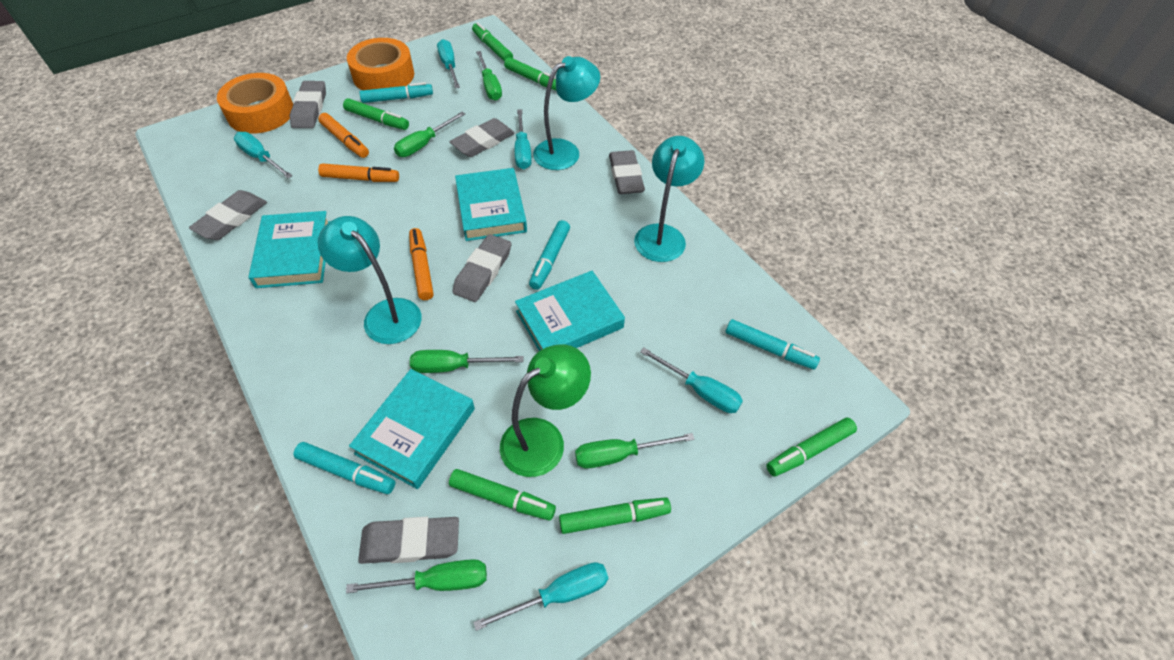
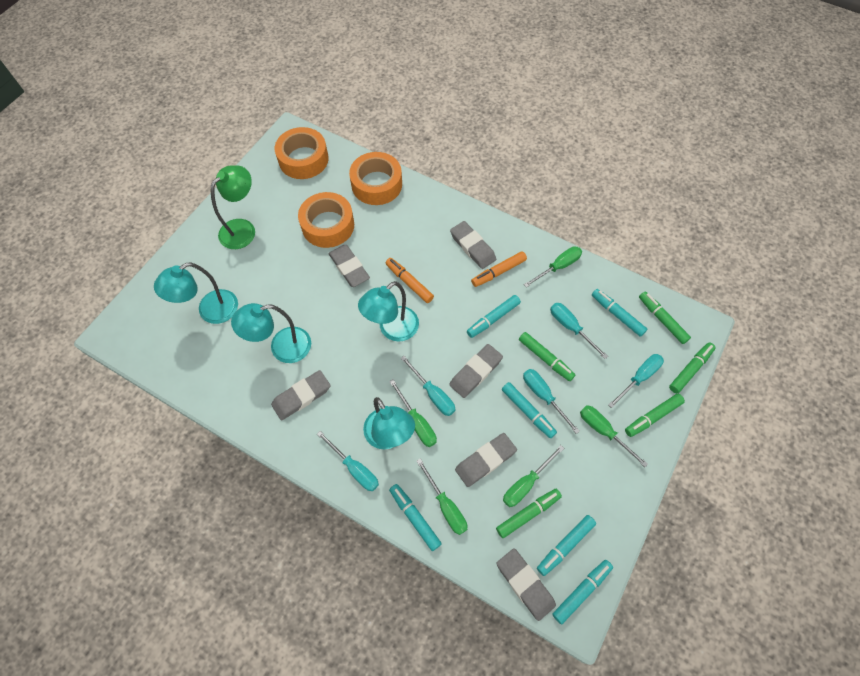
green marker: [343,98,409,130] [449,469,556,521] [472,22,513,62] [504,57,556,91] [559,497,671,534] [766,418,857,477] = 6 -> [496,489,562,538] [519,332,575,381] [625,394,685,437] [639,291,691,344] [669,343,716,393] = 5
orange marker: [318,113,369,158] [318,163,399,182] [409,228,434,300] = 3 -> [385,258,434,303] [471,251,527,287] = 2
orange tape: [217,73,293,133] [347,38,414,90] = 2 -> [275,127,329,179] [298,192,354,248] [349,152,402,205] = 3
turquoise book: [248,211,331,288] [349,369,475,489] [455,168,527,241] [515,271,625,351] = 4 -> none = 0
turquoise lamp: [318,216,422,344] [533,56,600,170] [634,136,704,262] = 3 -> [154,262,238,324] [231,303,311,363] [358,281,419,342] [363,397,415,449] = 4
turquoise marker: [293,442,395,494] [359,82,433,103] [529,220,570,290] [726,319,820,369] = 4 -> [389,484,442,551] [467,295,521,338] [502,382,557,438] [537,515,596,576] [552,560,613,624] [592,289,647,337] = 6

